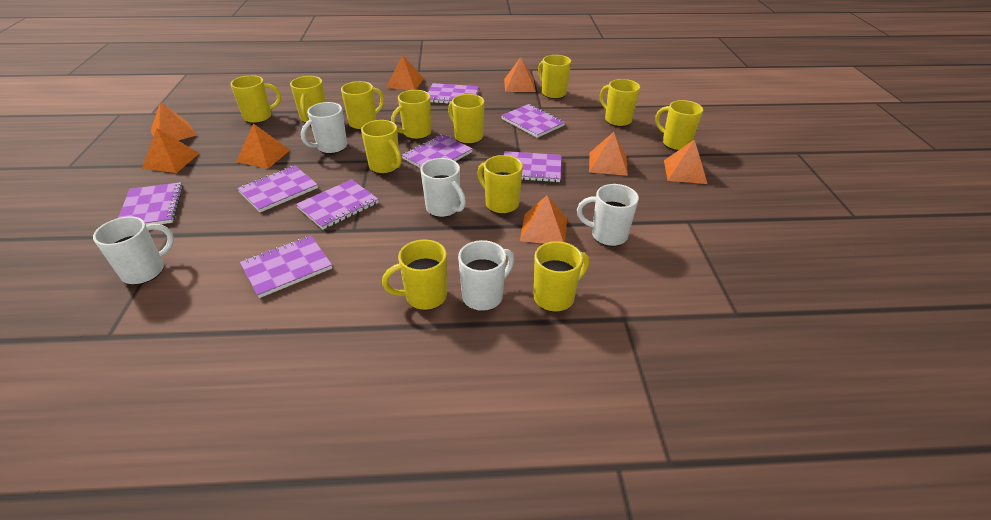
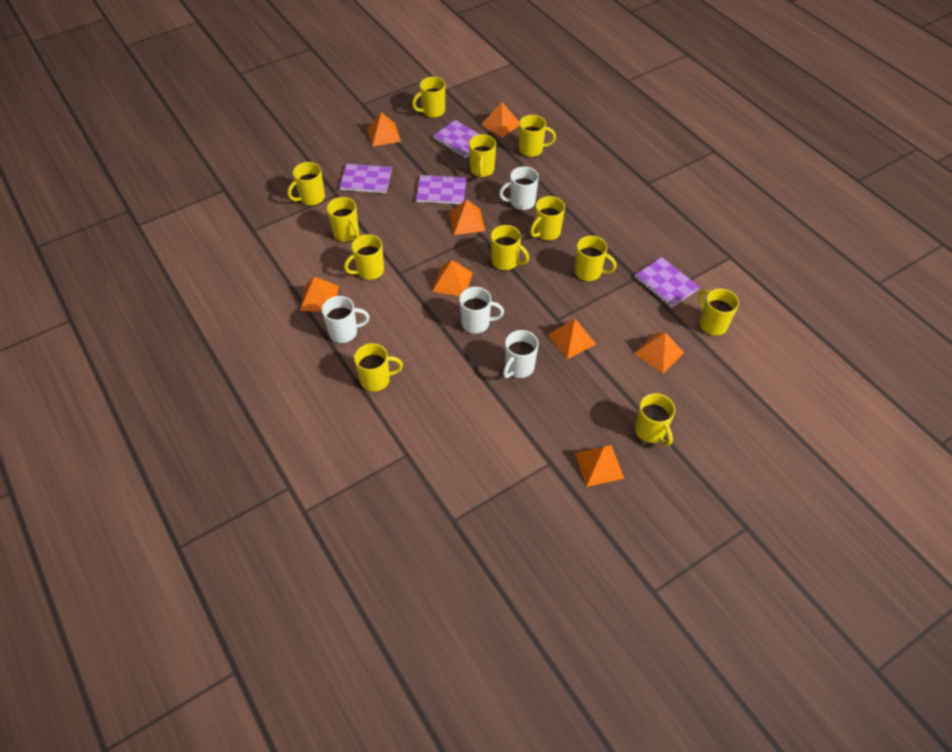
purple notebook: [118,182,183,225] [237,166,318,212] [240,236,332,298] [296,179,379,230] [402,134,473,168] [428,83,479,104] [501,104,565,138] [504,151,561,182] = 8 -> [339,163,392,193] [416,175,467,204] [433,120,480,158] [635,257,699,308] = 4
white mug: [93,217,174,285] [301,102,347,154] [420,158,466,217] [458,240,514,311] [577,184,639,246] = 5 -> [322,296,369,343] [459,287,504,334] [499,166,539,211] [503,330,538,378] = 4

